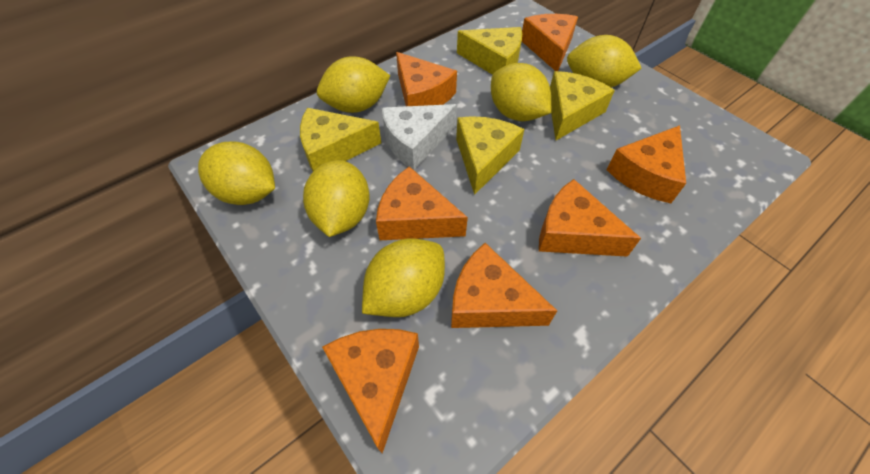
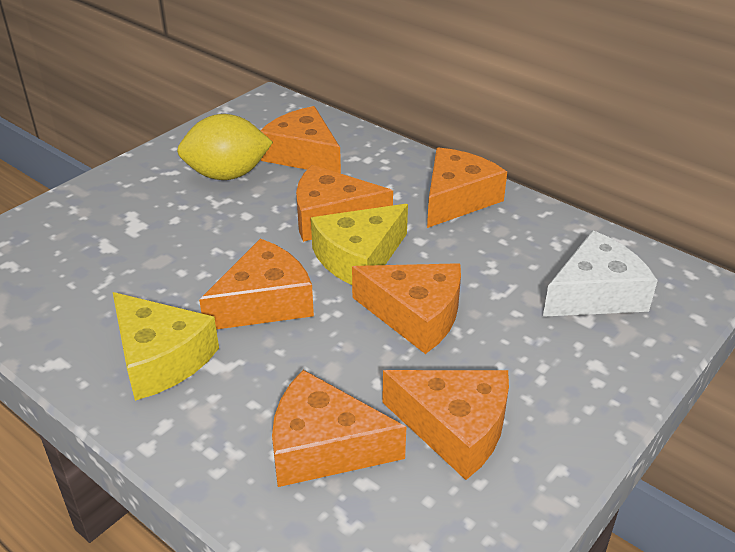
yellow cheese: [300,108,381,171] [456,116,525,195] [457,27,522,75] [550,71,615,140] = 4 -> [113,292,219,401] [311,204,408,285] = 2
yellow lemon: [198,142,275,205] [303,160,370,237] [317,56,390,113] [362,238,445,317] [491,63,551,121] [567,35,642,87] = 6 -> [177,114,273,180] = 1

